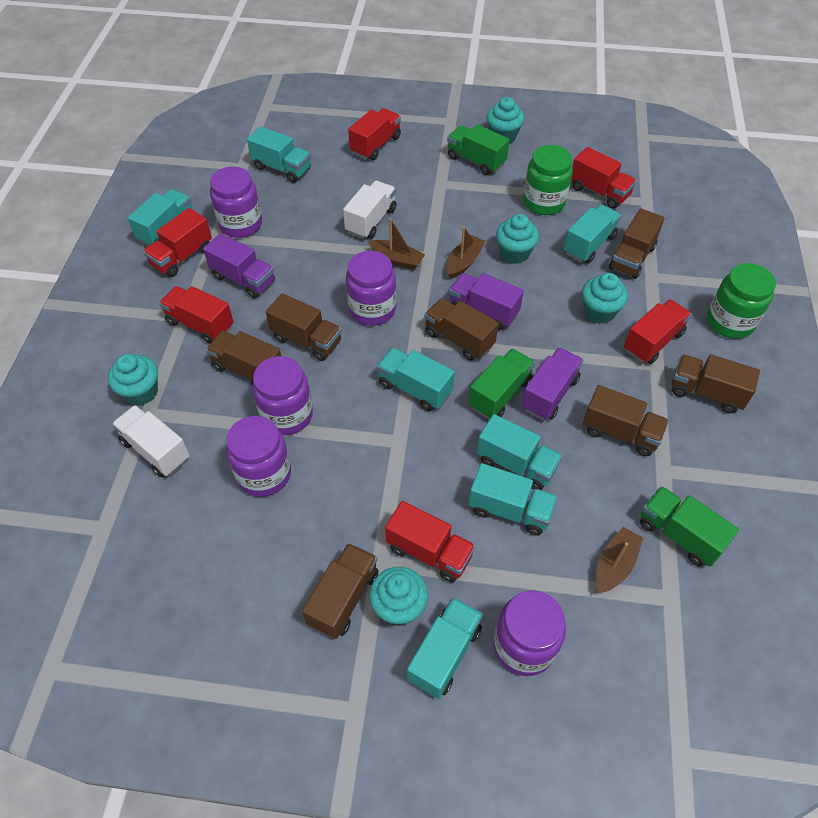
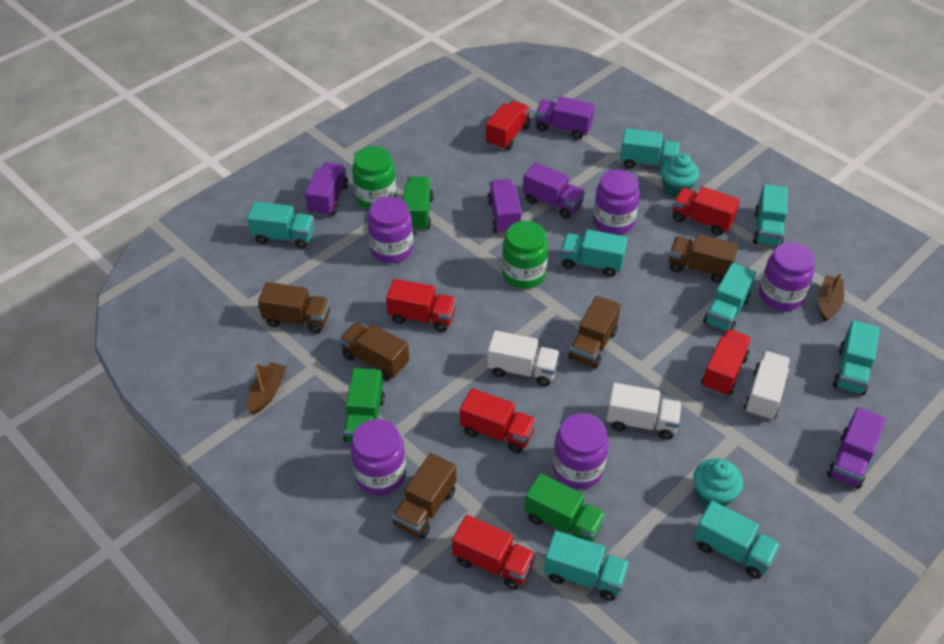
brown boat: [368,218,425,270] [447,227,485,279] [596,527,643,593] = 3 -> [247,362,287,414] [818,272,844,322] = 2
brown truck: [206,331,281,386] [266,293,342,361] [302,543,379,639] [425,298,499,361] [583,385,669,456] [609,208,665,279] [672,354,760,413] = 7 -> [258,282,330,334] [340,322,409,381] [392,453,456,539] [568,296,621,369] [669,234,738,283] = 5
purple truck: [203,233,275,298] [449,273,524,330] [521,347,583,420] = 3 -> [305,162,348,217] [488,179,522,235] [523,162,585,219] [535,96,595,140] [827,407,886,489] = 5
turquoise cupcake: [108,354,158,405] [369,567,428,626] [486,97,524,144] [496,214,539,264] [582,273,628,324] = 5 -> [661,153,699,198] [693,458,743,507] = 2
turquoise truck: [128,189,192,246] [247,126,311,183] [377,348,455,412] [407,597,483,699] [468,463,557,536] [477,414,562,490] [564,205,621,263] = 7 -> [247,202,314,249] [544,531,629,601] [561,229,628,277] [620,128,680,169] [694,501,781,579] [703,263,756,331] [753,184,788,246] [833,320,880,395] = 8
white truck: [112,405,190,477] [343,181,396,239] = 2 -> [487,330,559,387] [607,383,682,440] [744,351,790,420] = 3

